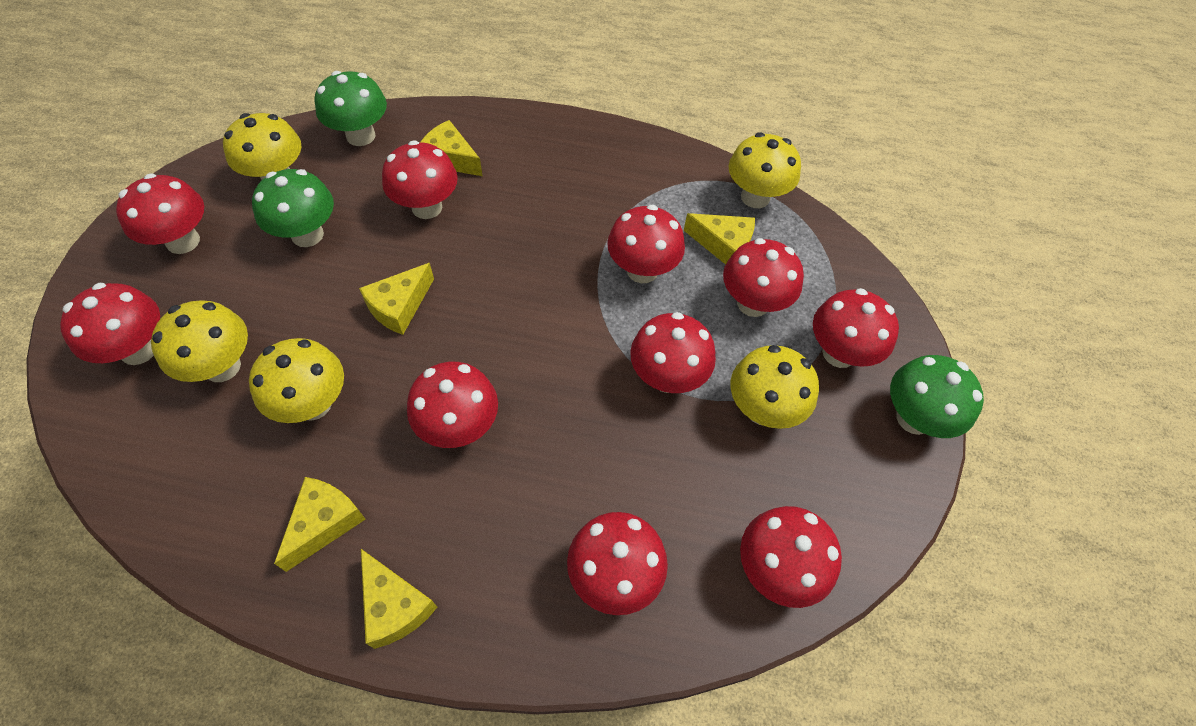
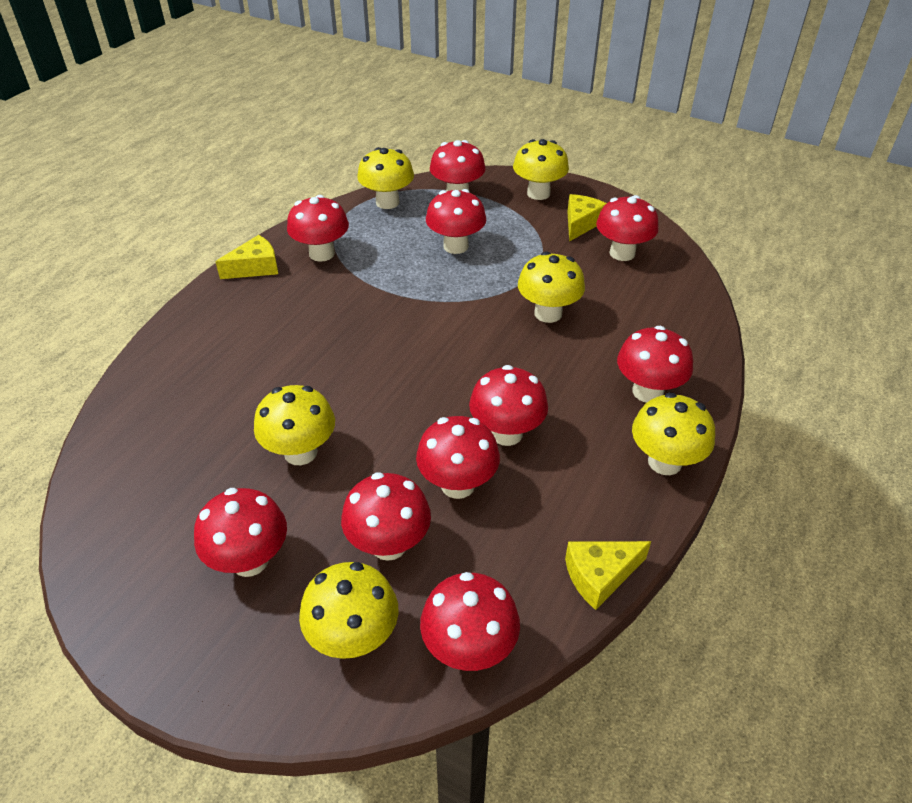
green mushroom: [252,169,334,247] [315,71,387,146] [890,355,984,438] = 3 -> none = 0
yellow cheese: [274,477,365,572] [359,263,434,335] [361,549,437,649] [421,120,482,176] [684,213,755,265] = 5 -> [215,235,278,279] [565,541,651,610] [567,194,607,242] = 3
yellow mushroom: [151,301,248,382] [223,113,302,180] [249,338,344,423] [729,132,801,208] [731,345,819,429] = 5 -> [254,385,335,465] [299,562,399,659] [357,147,414,209] [513,139,569,200] [518,252,585,323] [632,392,715,475] = 6

